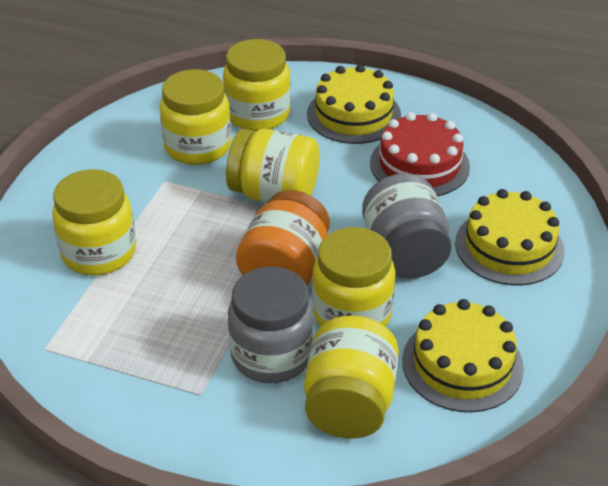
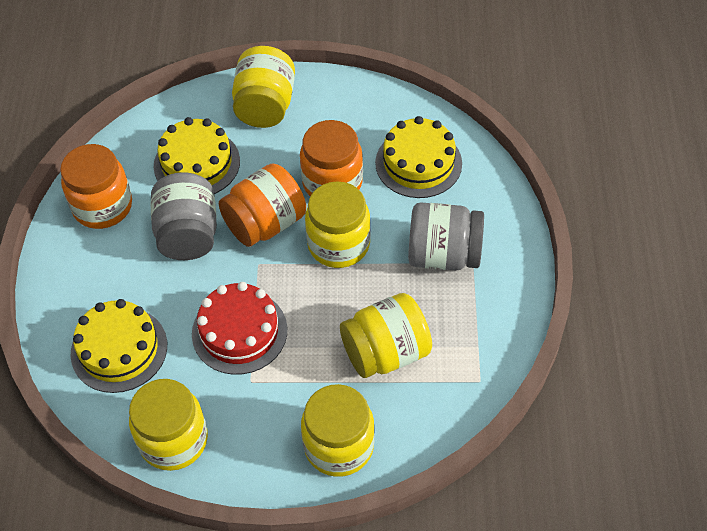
orange jar: [236,190,330,286] = 1 -> [60,144,132,229] [219,163,306,247] [300,120,363,196] = 3
yellow jar: [52,169,136,275] [160,69,231,165] [223,39,291,131] [226,129,320,203] [304,315,399,438] [312,227,395,326] = 6 -> [129,379,208,471] [232,46,295,128] [301,384,375,477] [305,181,371,268] [340,293,432,378] = 5

